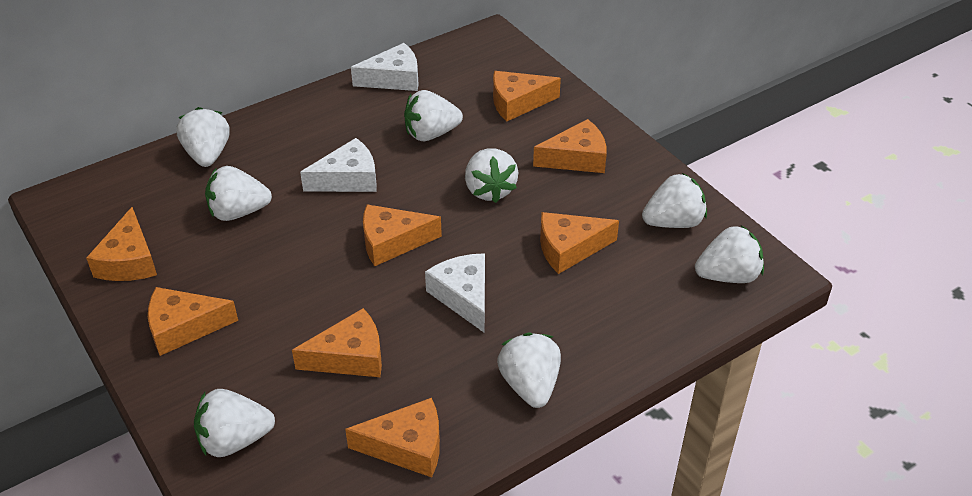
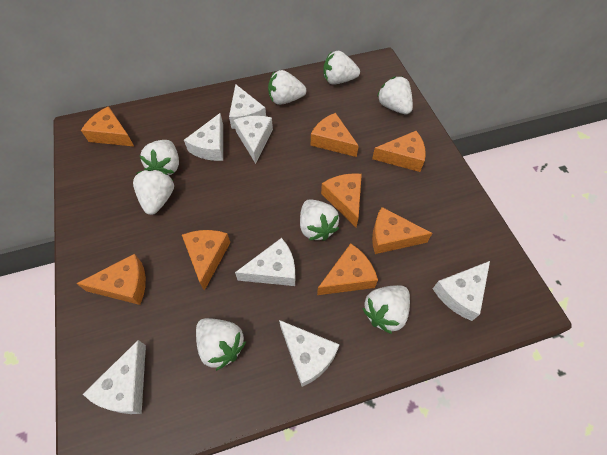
white cheese: [300,138,377,192] [351,43,419,91] [425,253,485,333] = 3 -> [83,340,146,414] [184,113,223,161] [229,84,266,129] [234,116,273,164] [235,238,295,286] [279,320,340,387] [433,261,490,321] = 7

